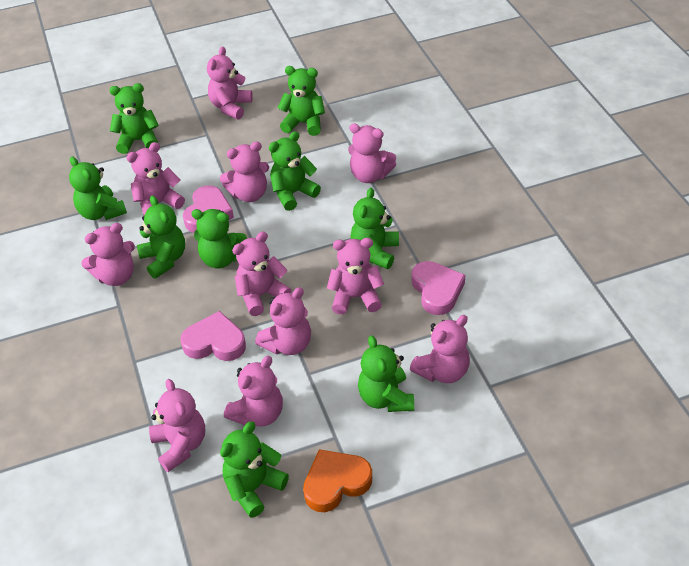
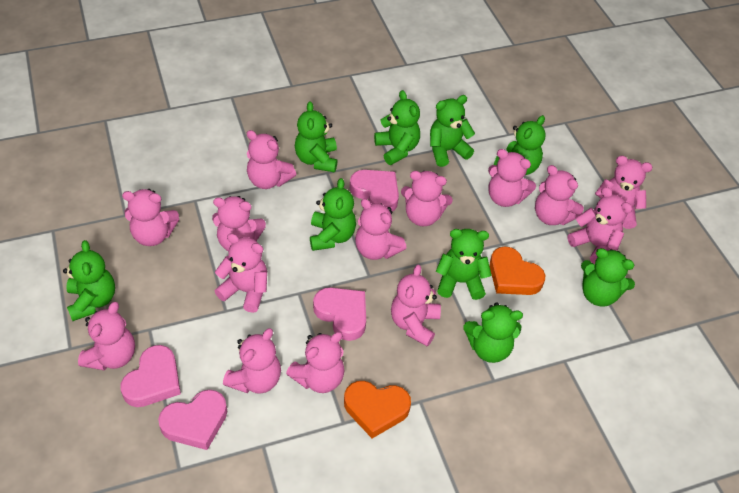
orange heart: [303,449,372,512] = 1 -> [344,381,411,438] [490,246,545,295] = 2
pink heart: [181,311,246,361] [183,185,234,233] [412,261,465,315] = 3 -> [120,345,181,407] [158,390,227,450] [313,287,366,341] [350,170,399,212] = 4
pink teddy bear: [81,223,135,286] [126,142,185,215] [149,379,205,472] [207,47,253,119] [220,142,269,202] [224,356,283,427] [232,232,292,316] [255,287,311,355] [327,238,384,315] [348,123,396,183] [410,315,470,383] = 11 -> [78,302,135,371] [122,189,179,246] [212,196,266,251] [215,233,267,313] [223,328,281,394] [247,130,296,189] [286,332,345,393] [355,199,407,260] [391,265,441,346] [401,171,453,226] [488,149,536,207] [535,165,584,225] [567,187,632,265] [594,156,652,229] = 14

